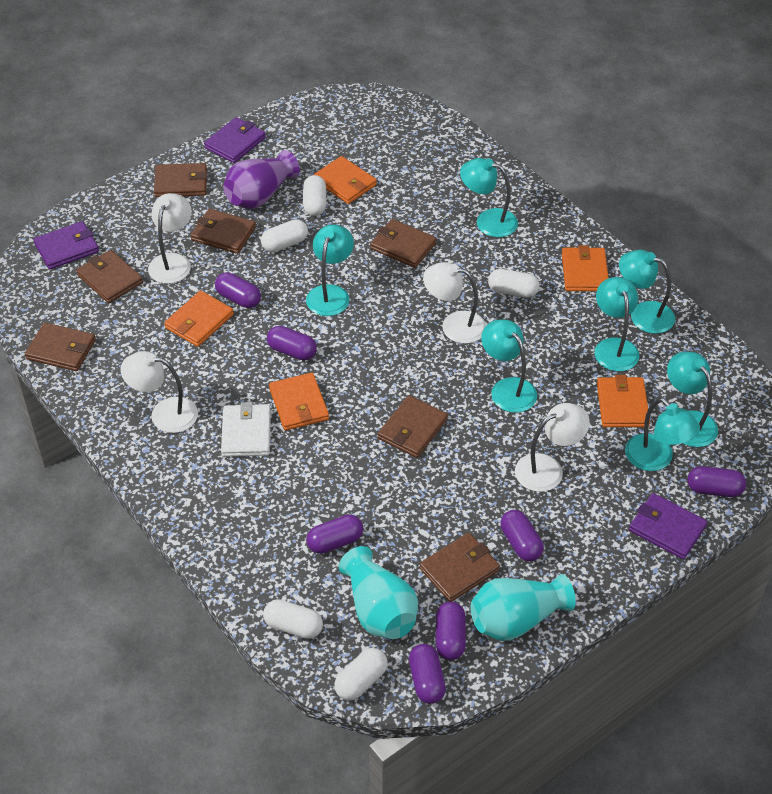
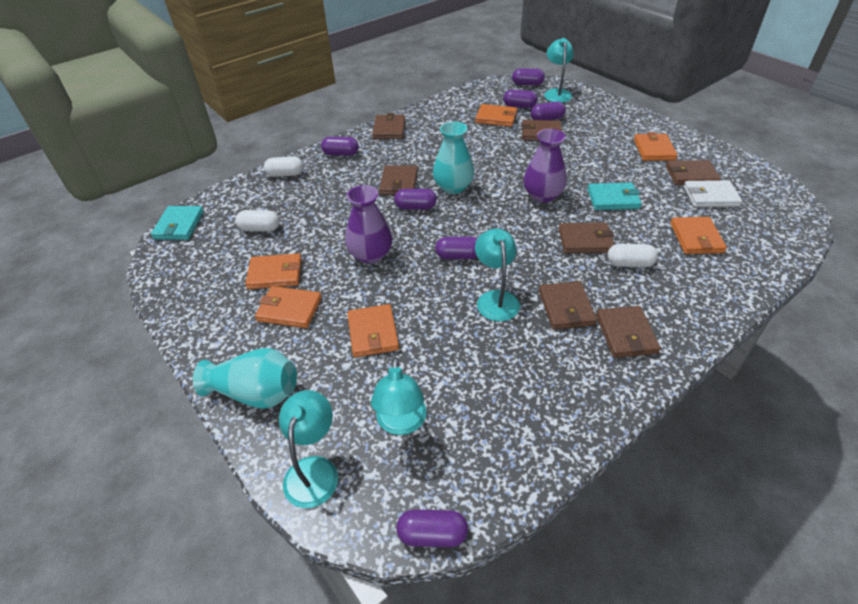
orange wallet: [164,291,234,347] [269,373,329,430] [313,156,377,204] [562,245,609,291] [597,375,650,427] = 5 -> [245,253,302,289] [255,286,322,328] [347,304,399,358] [475,104,517,127] [634,132,678,161] [670,217,727,254] = 6
purple vase: [223,150,300,209] = 1 -> [345,185,393,264] [523,129,567,203] = 2
purple wallet: [34,221,99,269] [204,117,266,163] [629,493,707,559] = 3 -> none = 0
turquoise lamp: [306,225,354,316] [460,158,518,237] [481,319,537,413] [594,277,639,371] [619,250,675,334] [625,398,700,471] [667,351,718,447] = 7 -> [279,390,338,508] [371,357,427,435] [475,228,520,321] [544,38,574,103] = 4
turquoise wallet: none = 0 -> [151,206,204,240] [588,183,642,210] = 2
white capsule: [261,219,308,252] [263,599,323,639] [303,175,326,216] [334,648,388,701] [488,269,539,298] = 5 -> [235,210,280,232] [264,156,304,177] [607,244,658,267] = 3
white lamp: [121,351,198,433] [148,193,191,284] [423,262,486,344] [515,403,590,492] = 4 -> none = 0

